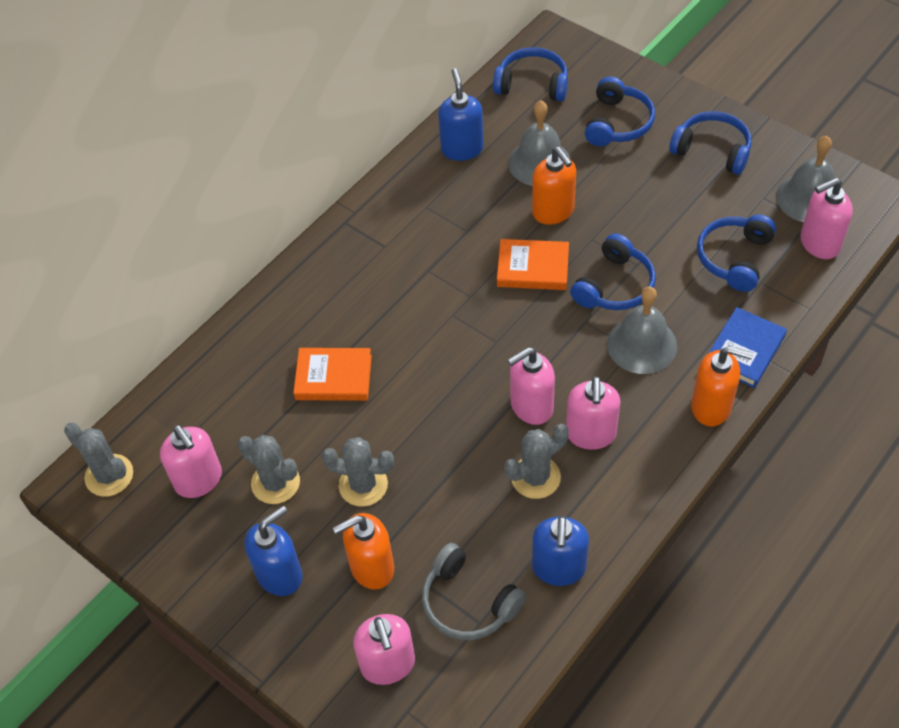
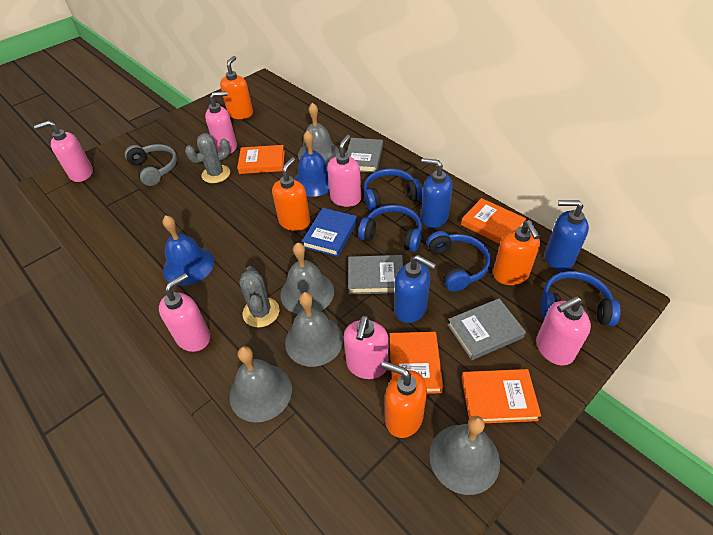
blue bell: none = 0 -> [163,215,214,286] [294,130,330,197] = 2
blue headphones: [493,47,568,101] [570,233,656,310] [585,76,655,146] [669,111,752,175] [697,215,776,292] = 5 -> [358,205,422,252] [363,168,423,211] [427,231,491,292] [541,271,621,326] = 4
grey bell: [508,100,571,186] [607,286,677,374] [776,136,836,222] = 3 -> [229,346,292,423] [280,243,334,314] [285,292,343,367] [298,103,339,165] [429,416,500,495] = 5
grey book: none = 0 -> [347,138,383,173] [348,255,403,295] [447,298,526,360] = 3
grey cactus: [64,423,133,497] [237,435,300,504] [322,437,394,506] [504,424,569,499] = 4 -> [185,133,230,183] [239,266,279,327] = 2
orange book: [293,348,372,401] [497,239,569,290] = 2 -> [237,145,285,174] [389,332,443,394] [461,198,526,244] [461,369,541,423] = 4
orange soap dispenser: [333,513,394,590] [532,147,576,225] [691,346,753,427] = 3 -> [220,56,253,119] [272,157,310,231] [381,361,427,438] [493,220,540,285] = 4
pink soap dispenser: [160,425,222,498] [353,614,415,685] [508,347,555,425] [566,376,621,450] [800,178,853,259] = 5 -> [34,120,93,182] [159,273,210,352] [205,91,237,154] [327,135,361,207] [344,315,389,379] [536,296,591,366] = 6

